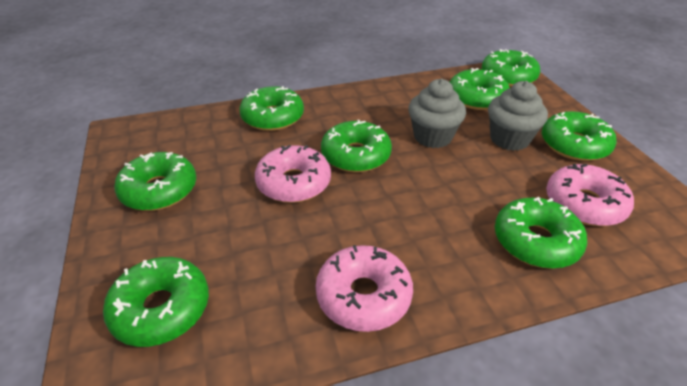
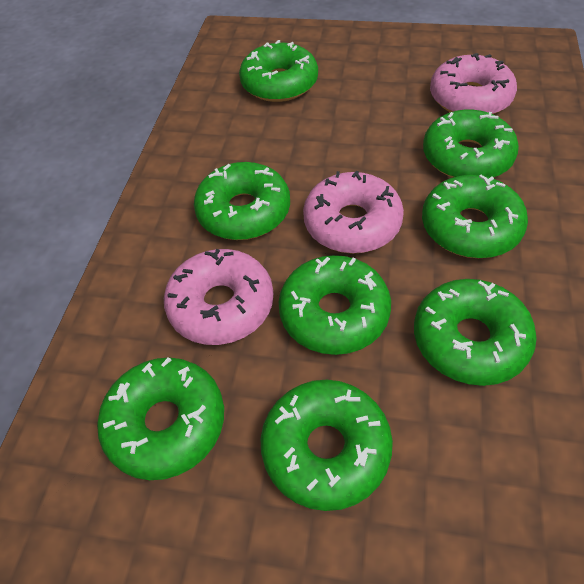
grey cupcake: [408,79,466,148] [488,81,548,151] = 2 -> none = 0

